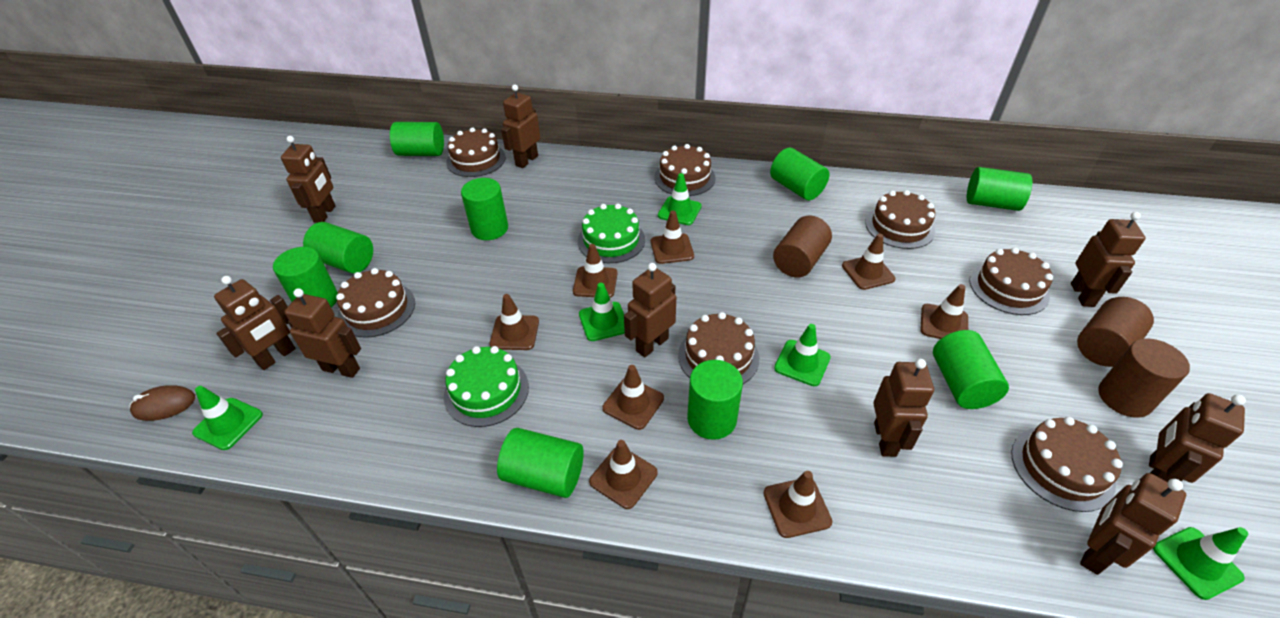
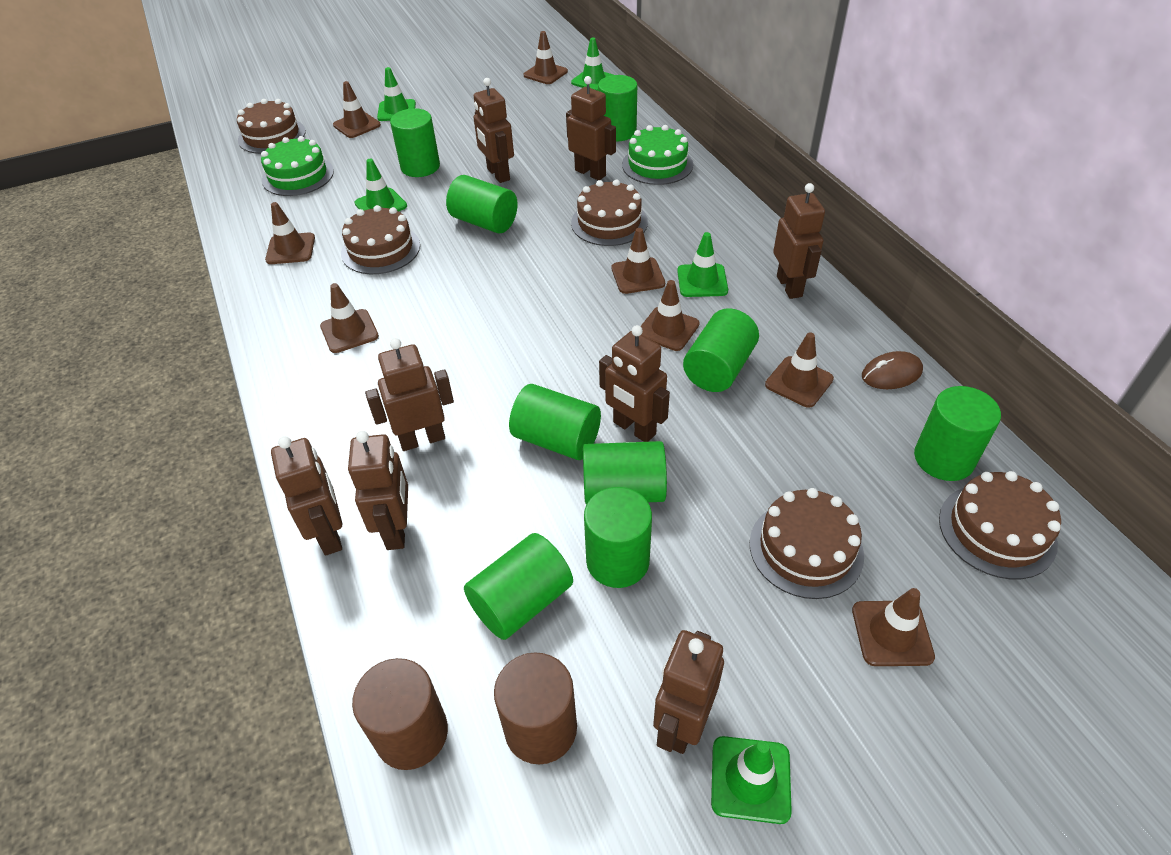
brown cake: [336,268,415,338] [446,127,506,177] [655,144,716,196] [678,312,759,384] [865,190,935,249] [969,247,1053,315] [1011,417,1123,512] = 7 -> [237,99,306,154] [341,205,420,274] [571,179,648,246] [750,488,864,599] [939,471,1061,579] = 5
brown cylinder: [773,215,832,278] [1077,297,1154,367] [1098,339,1190,418] = 3 -> [352,658,448,770] [494,652,577,764] = 2
brown robot: [214,276,296,370] [281,136,336,223] [284,288,361,378] [501,85,541,168] [624,263,676,357] [873,359,934,457] [1071,212,1146,307] [1080,473,1186,575] [1149,393,1246,483] = 9 -> [271,436,342,556] [348,431,408,550] [365,338,454,451] [473,78,514,183] [566,76,616,180] [599,325,670,442] [653,630,724,754] [773,183,825,299] = 8

